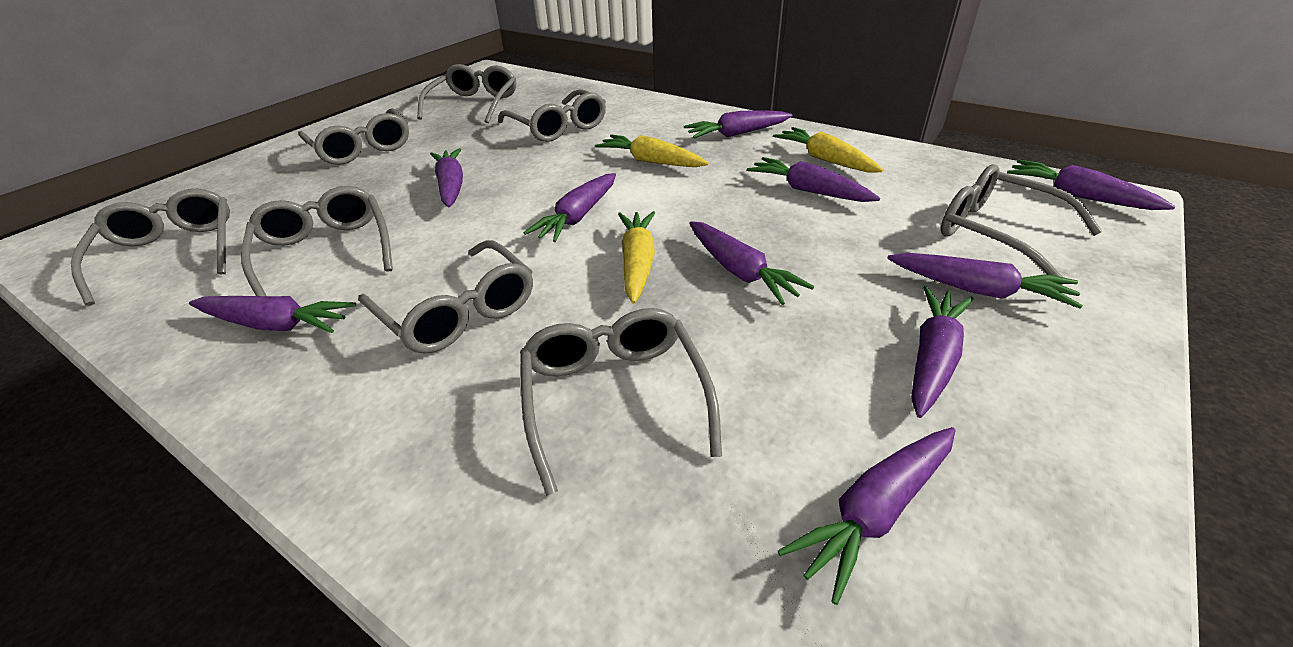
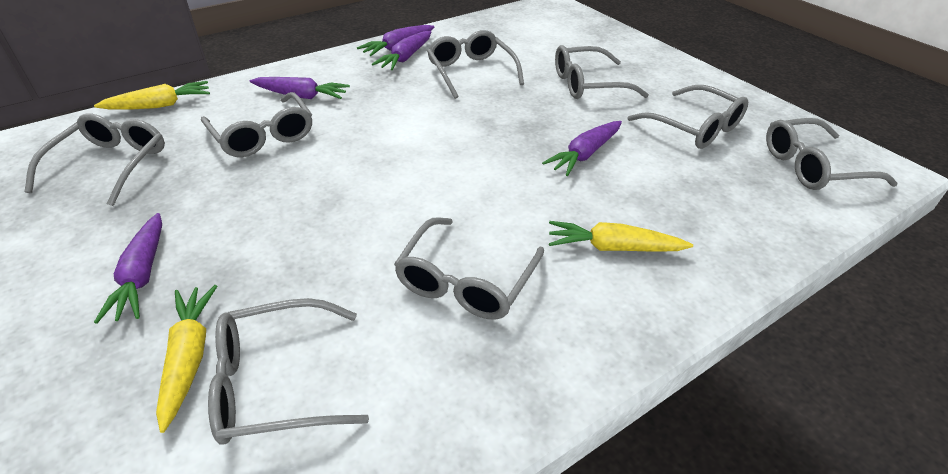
purple carrot: [189,296,356,333] [430,148,463,207] [524,173,616,242] [684,110,793,138] [689,221,814,305] [747,157,880,202] [778,427,955,605] [887,253,1083,309] [911,286,974,418] [1007,159,1175,210] = 10 -> [94,213,162,324] [250,77,350,99] [357,25,434,56] [372,31,431,70] [542,121,622,176] = 5

